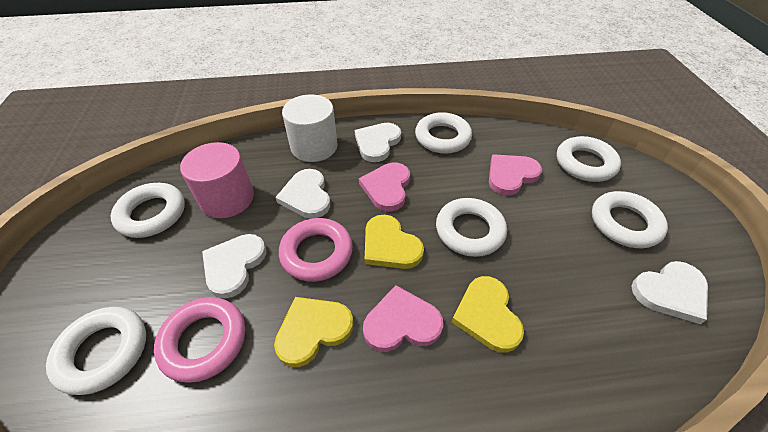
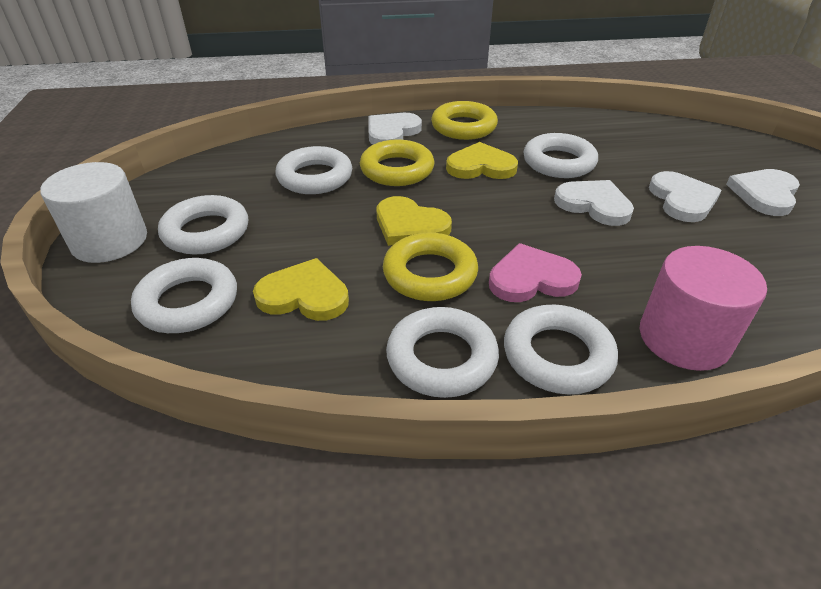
pink heart: [359,163,410,211] [363,285,443,352] [489,154,542,195] = 3 -> [489,243,582,302] = 1
pink ring: [154,297,245,383] [279,218,353,282] = 2 -> none = 0
yellow ring: none = 0 -> [360,139,434,186] [383,233,478,301] [431,101,498,140] = 3

